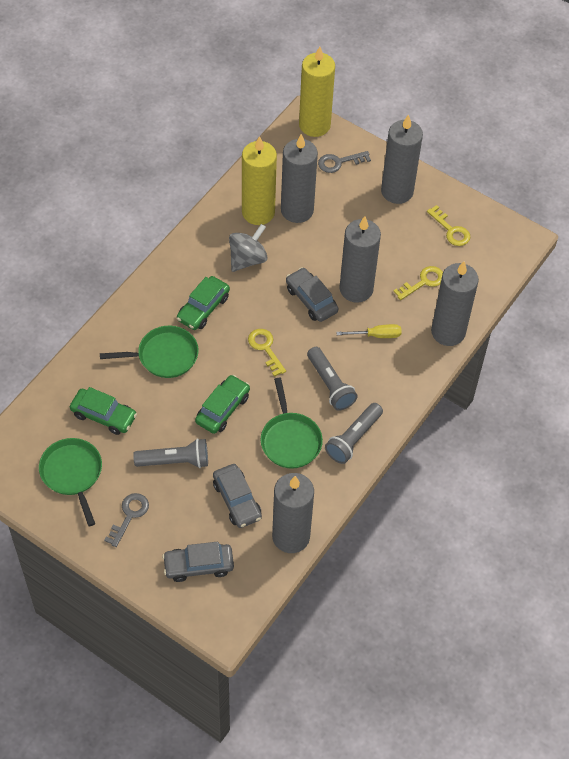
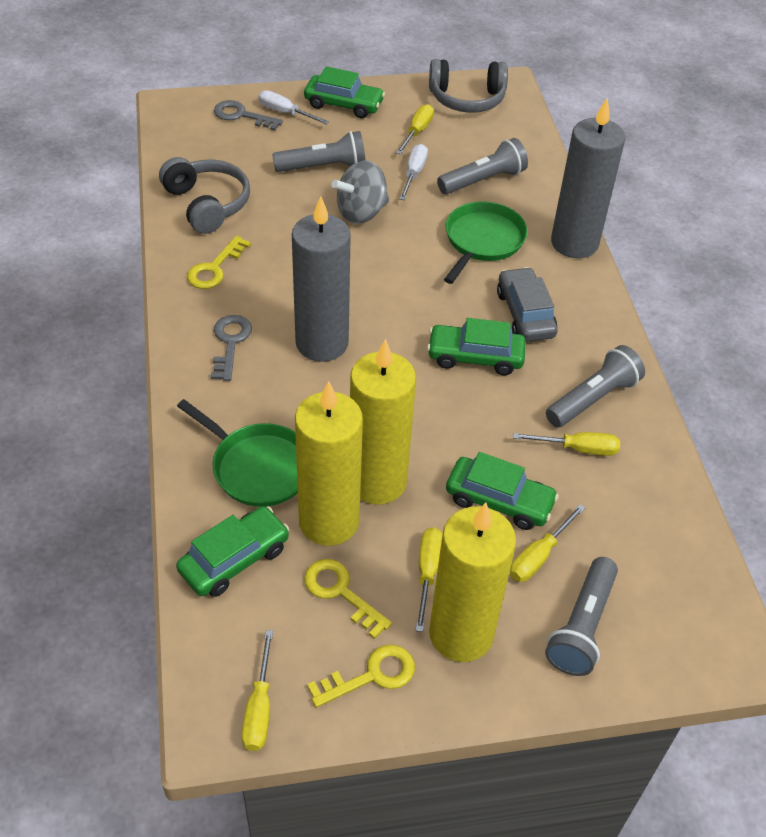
green car: [70,387,137,435] [177,276,230,330] [195,375,250,434] = 3 -> [176,506,290,597] [304,66,385,118] [427,318,526,375] [446,452,559,530] = 4
green pan: [39,438,102,526] [100,326,199,378] [261,378,323,469] = 3 -> [177,399,298,507] [444,201,528,284] = 2
grey candle: [272,473,314,553] [281,134,318,223] [339,216,381,303] [381,114,423,204] [431,261,479,346] = 5 -> [292,196,351,362] [551,98,625,258] = 2
grey car: [162,542,234,582] [213,464,262,528] [286,267,339,322] = 3 -> [497,267,558,342] = 1
grey flashlight: [133,438,208,468] [307,347,358,411] [325,403,383,464] = 3 -> [272,131,365,172] [437,138,528,194] [545,557,618,676] [546,345,645,427] = 4
grey headphones: none = 0 -> [159,157,250,234] [429,59,508,113] = 2
white screwdriver: none = 0 -> [258,90,329,125] [400,144,428,200] = 2
yellow candle: [242,136,277,225] [299,46,335,137] = 2 -> [295,381,363,546] [350,339,416,504] [429,503,516,662] = 3
yellow screwdriver: [336,324,402,338] = 1 -> [241,630,273,751] [396,104,434,154] [415,527,443,632] [510,505,585,582] [513,432,620,456] = 5

